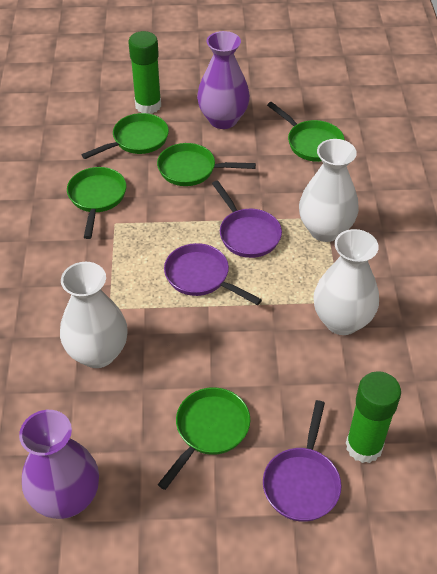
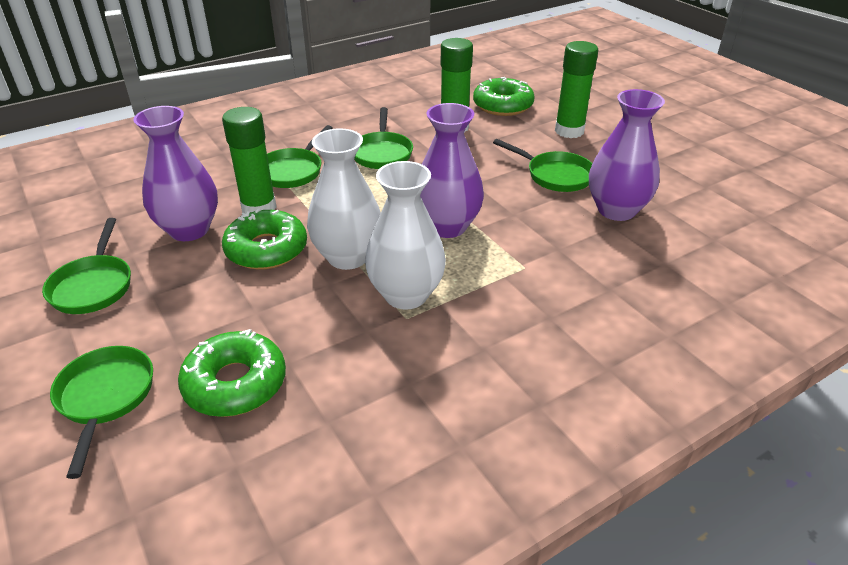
green donut: none = 0 -> [178,329,286,417] [222,208,307,270] [473,77,534,116] = 3
green glue stick: [128,31,161,114] [346,371,401,463] = 2 -> [222,107,277,214] [441,38,473,133] [555,41,598,138] = 3
purple pan: [164,243,262,305] [212,181,282,258] [263,400,342,522] = 3 -> none = 0
purple vase: [19,410,99,519] [197,31,250,129] = 2 -> [134,106,218,241] [420,103,484,238] [589,89,665,221] = 3
white vase: [60,262,128,368] [299,139,359,242] [314,229,379,335] = 3 -> [307,128,381,270] [365,161,446,310] = 2

